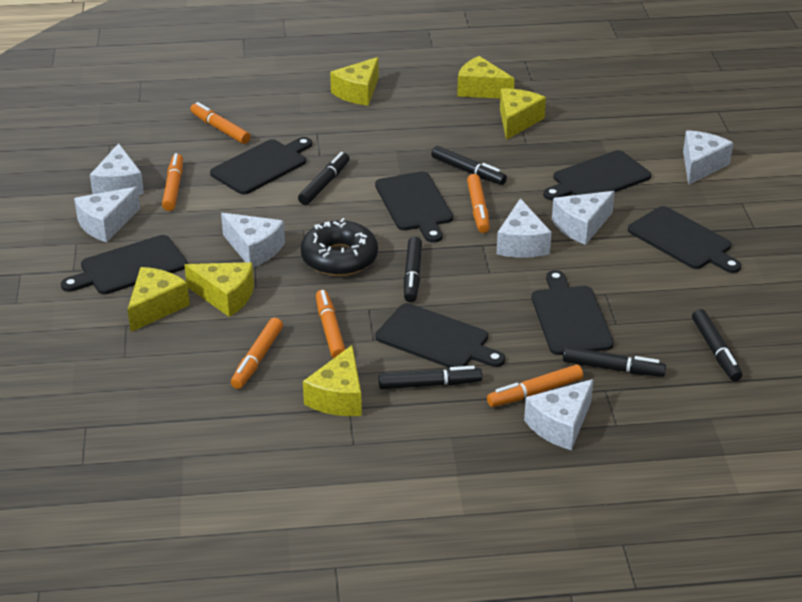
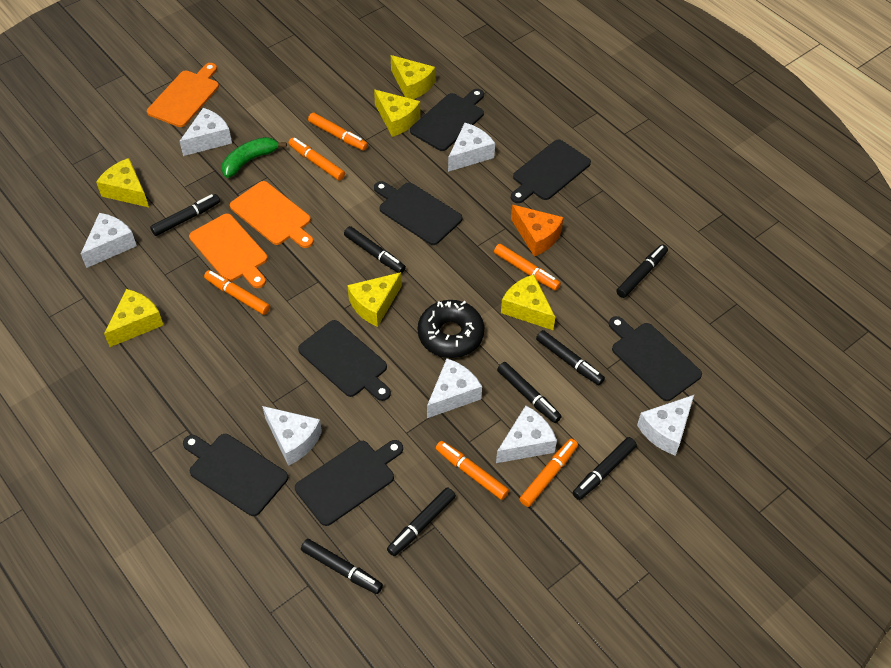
black marker: [298,152,350,205] [378,366,482,389] [404,237,422,302] [431,146,507,185] [563,347,666,377] [692,309,742,381] = 6 -> [150,194,220,236] [301,539,383,594] [344,226,406,274] [387,487,456,556] [497,362,562,423] [536,330,605,385] [573,437,637,500] [616,244,668,298] = 8
green banana: none = 0 -> [222,137,287,178] = 1
orange cheese: none = 0 -> [511,205,564,256] = 1
orange cutting board: none = 0 -> [147,63,219,127] [189,214,268,288] [230,181,313,248] = 3

